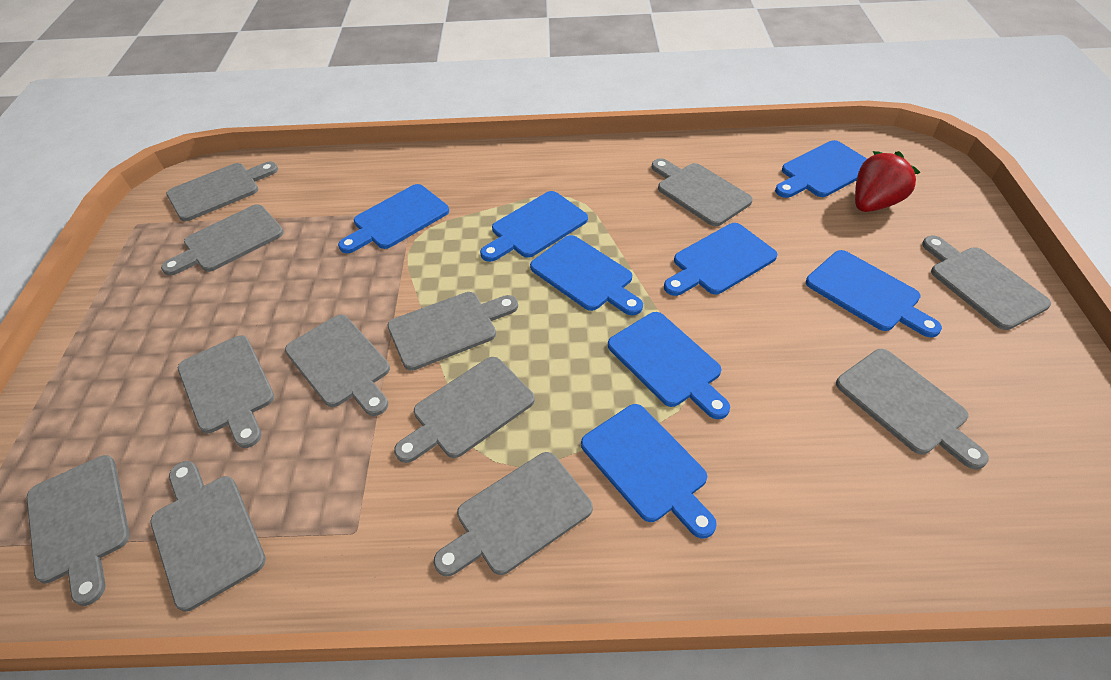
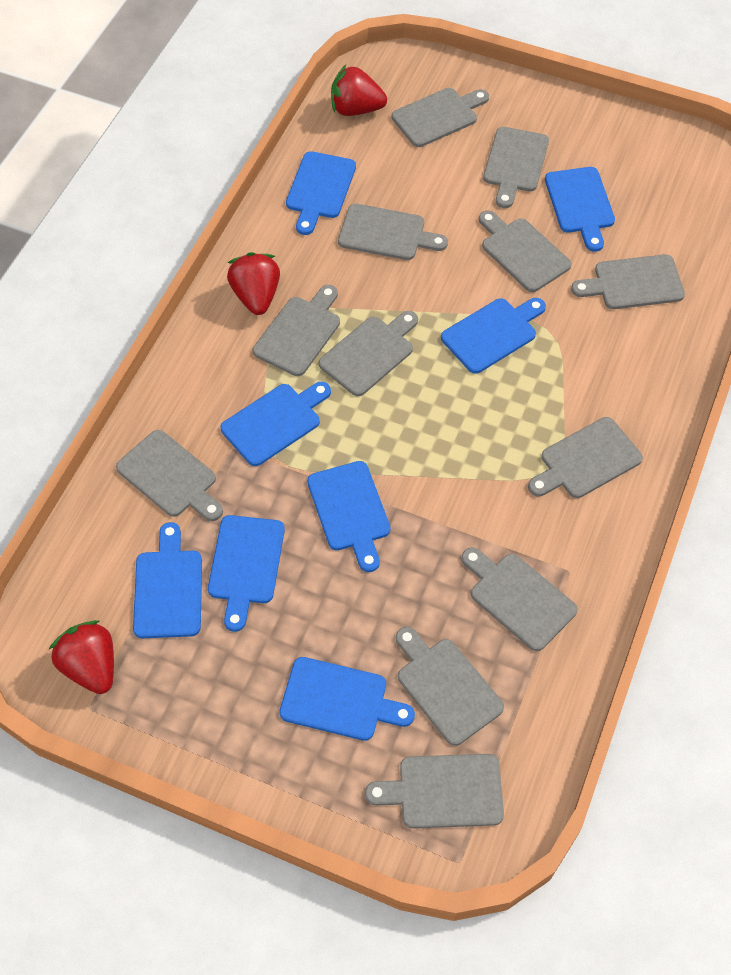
red strawberry: [855,151,920,212] = 1 -> [49,620,114,694] [227,252,280,315] [331,65,387,116] = 3

